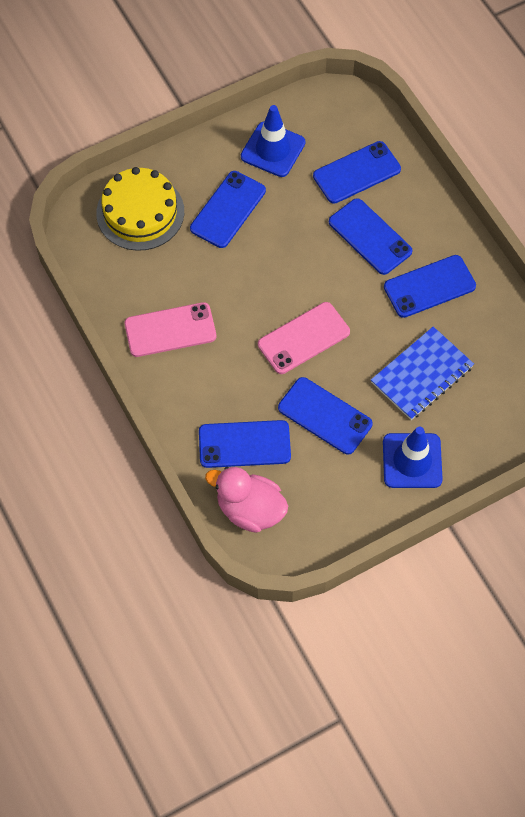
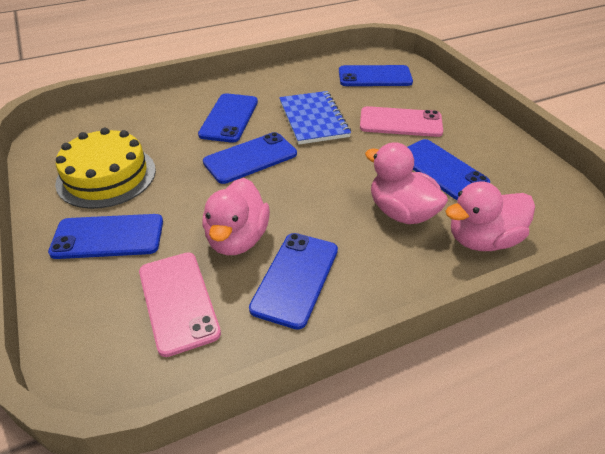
blue traffic cone: [241,105,306,177] [383,427,443,488] = 2 -> none = 0
pink duck: [205,467,288,533] = 1 -> [202,178,270,255] [365,142,448,224] [445,181,535,251] = 3

